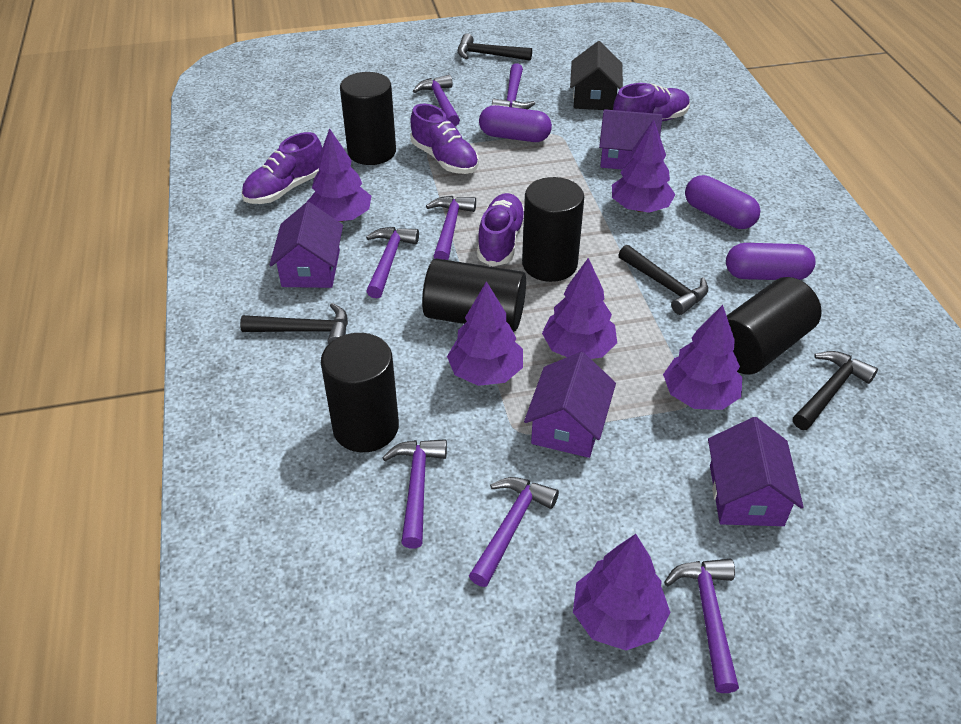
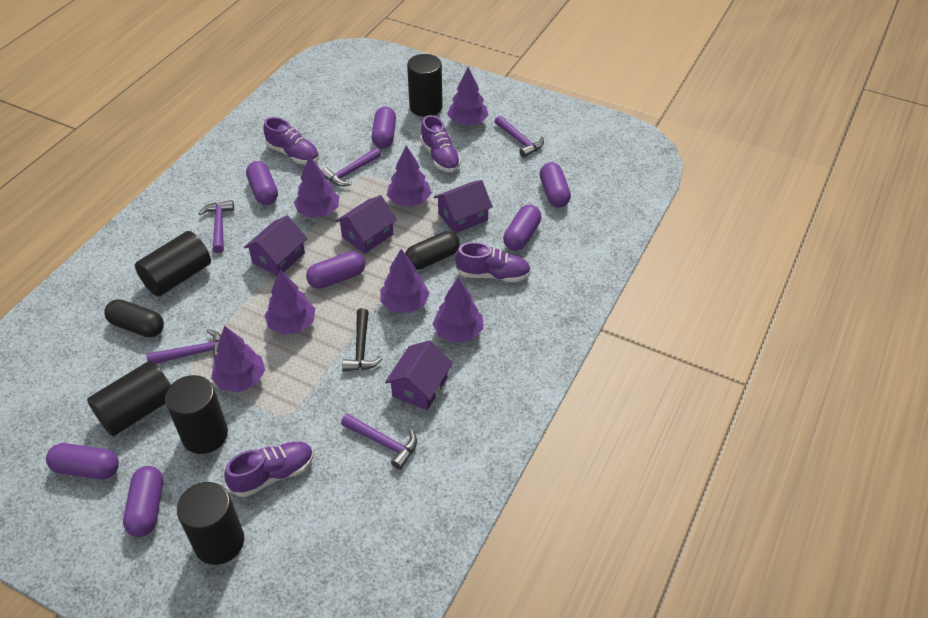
black capsule: none = 0 -> [104,299,164,337] [405,231,460,270] = 2
black hammer: [240,303,348,344] [458,34,532,61] [619,245,708,315] [793,351,878,430] = 4 -> [342,308,383,372] = 1
black house: [570,41,623,110] = 1 -> none = 0
purple capsule: [479,105,552,142] [685,175,760,229] [726,243,816,280] = 3 -> [46,443,119,480] [123,466,163,537] [246,161,278,205] [306,251,365,289] [372,107,396,148] [503,205,541,251] [540,162,571,207] = 7
purple hammer: [366,227,419,299] [382,439,447,549] [413,75,460,126] [426,196,476,260] [469,477,559,587] [492,63,535,109] [664,559,739,693] = 7 -> [146,329,221,364] [198,200,234,253] [322,148,381,187] [341,414,417,470] [494,116,544,158] = 5
purple tree: [307,128,371,222] [447,281,523,386] [542,258,617,359] [573,534,670,650] [612,120,676,213] [663,305,742,410] = 6 -> [211,326,265,392] [264,270,315,335] [294,156,339,218] [380,249,430,313] [387,145,432,207] [432,278,483,343] [447,67,488,126] = 7

